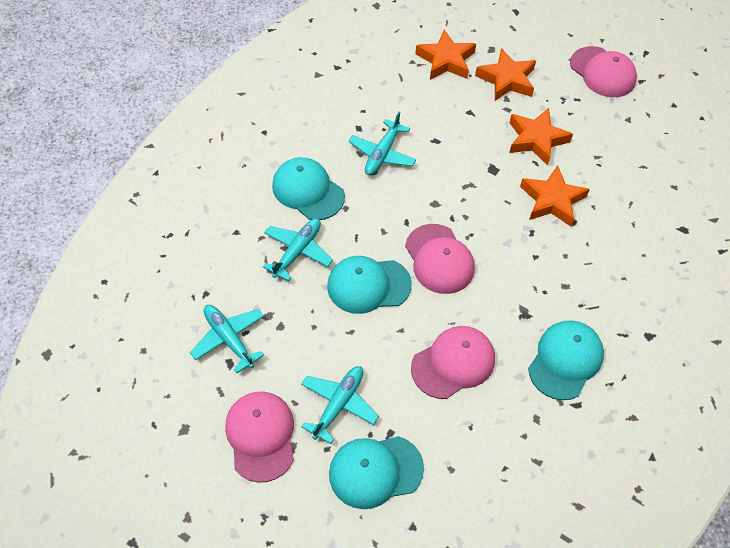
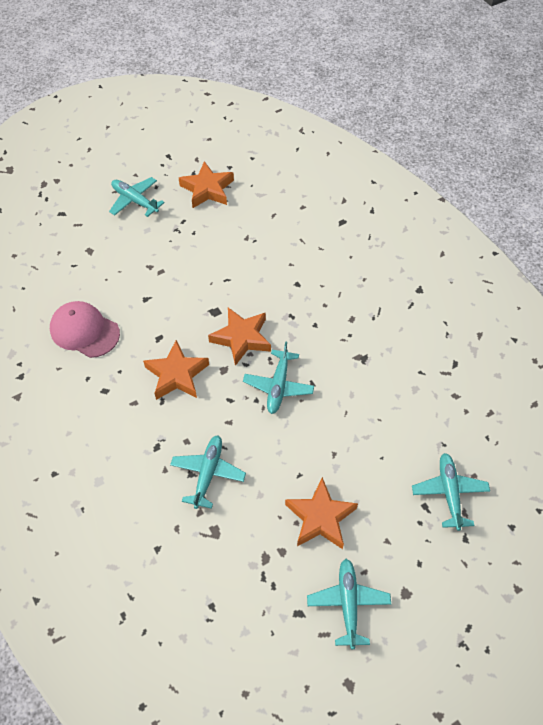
pink cap: [225,392,294,483] [405,224,475,294] [411,326,495,399] [570,46,637,97] = 4 -> [50,301,120,358] = 1
turquoise cap: [272,157,345,220] [327,256,412,314] [329,436,424,509] [528,320,604,400] = 4 -> none = 0
turquoise plane: [190,305,264,373] [263,218,333,281] [301,366,379,444] [349,112,416,175] = 4 -> [109,177,165,217] [170,436,246,509] [243,341,314,414] [307,559,391,649] [412,453,490,531] = 5

